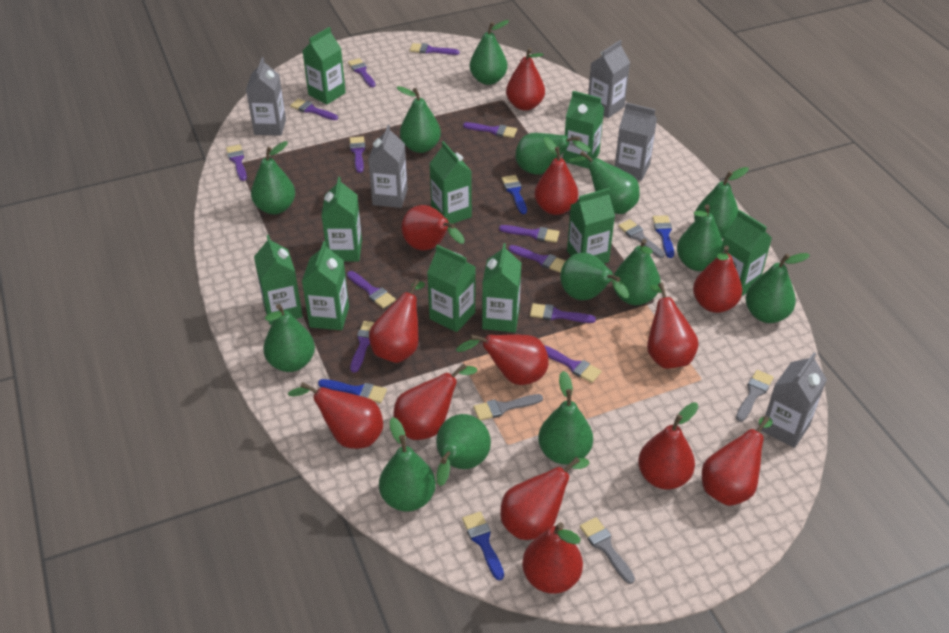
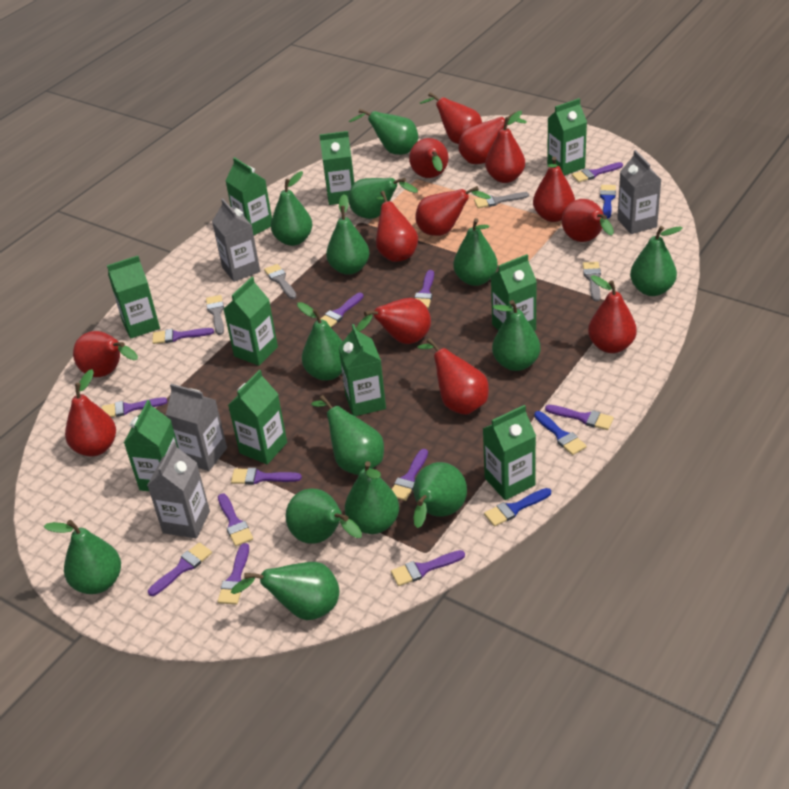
blue brush: [318,379,387,403] [462,511,504,580] [502,175,527,214] [652,215,674,258] = 4 -> [484,488,551,526] [534,411,587,455] [600,185,616,219] = 3
grey carton: [246,57,286,136] [368,125,407,208] [588,40,630,118] [615,102,657,181] [761,353,827,448] = 5 -> [147,442,210,538] [166,384,227,471] [212,199,260,282] [617,150,662,234] = 4

